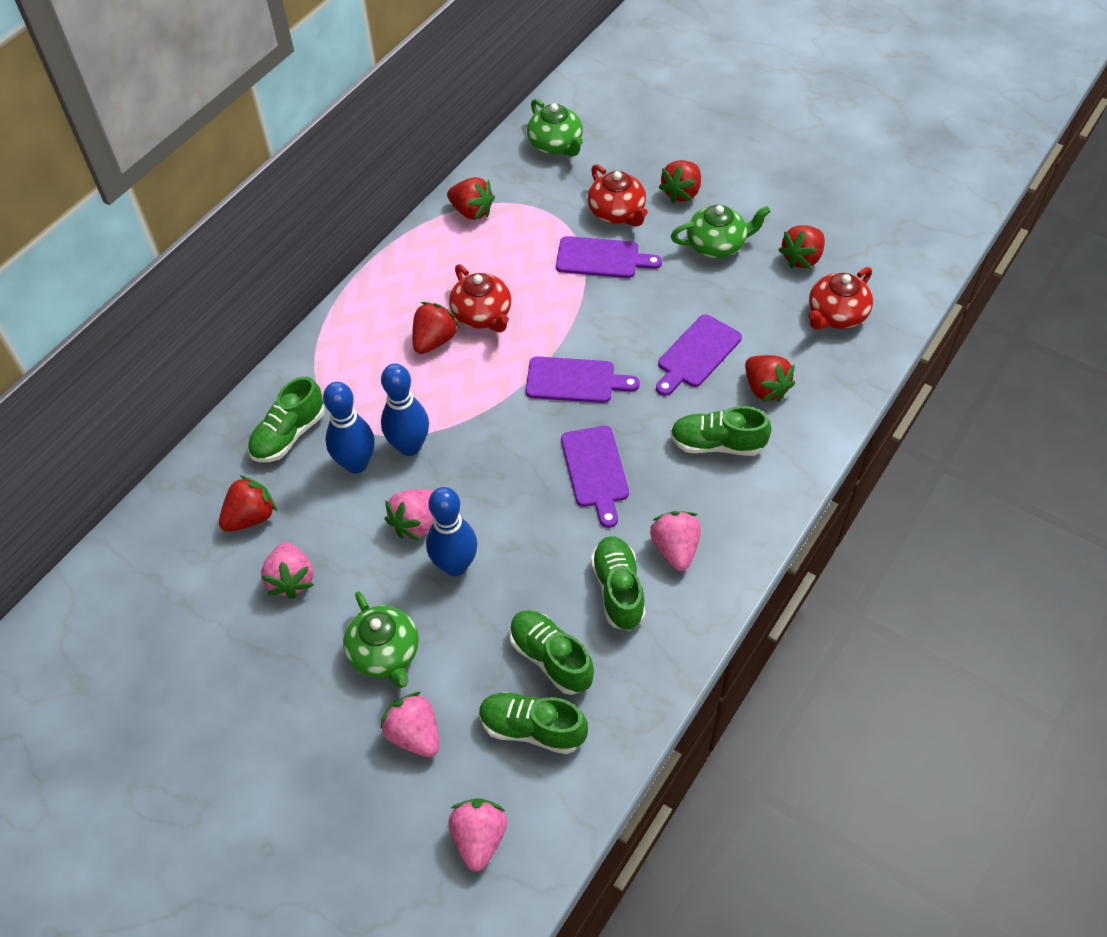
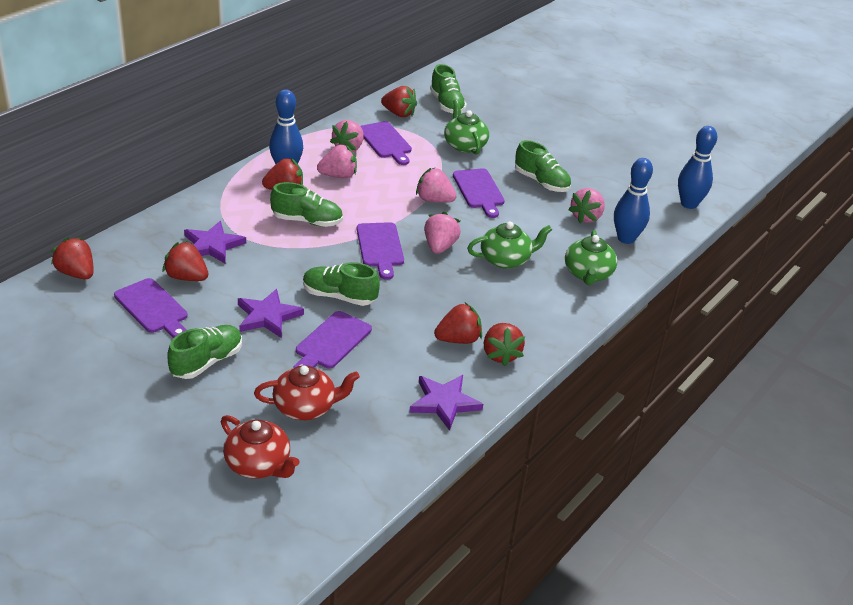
purple cutting board: [526,356,640,403] [556,236,662,278] [561,426,629,528] [656,314,742,396] = 4 -> [114,278,188,338] [293,311,372,368] [357,222,404,280] [360,121,412,165] [453,168,505,218] = 5
purple star: none = 0 -> [184,221,246,264] [238,289,304,338] [409,375,483,431] = 3
red teapot: [449,264,511,332] [588,164,648,227] [809,267,873,330] = 3 -> [221,415,300,479] [254,365,360,420] = 2

